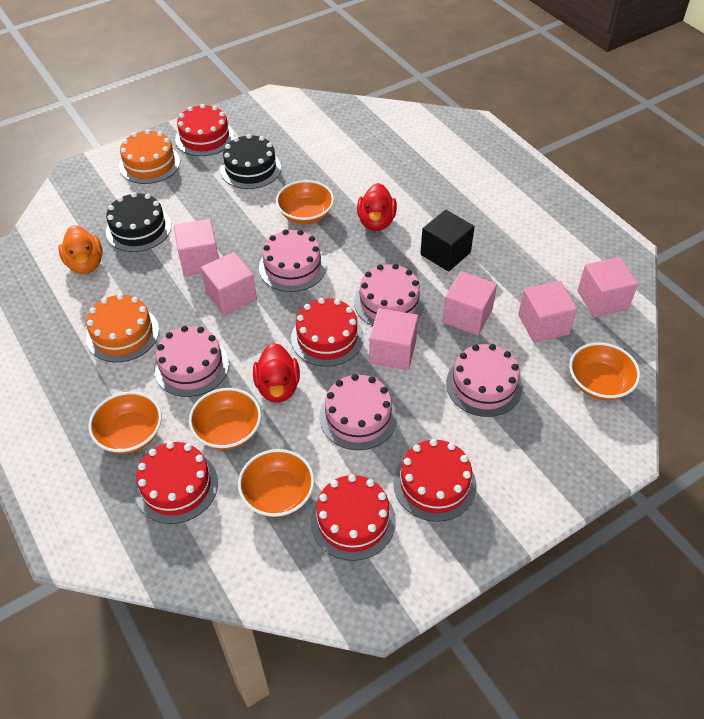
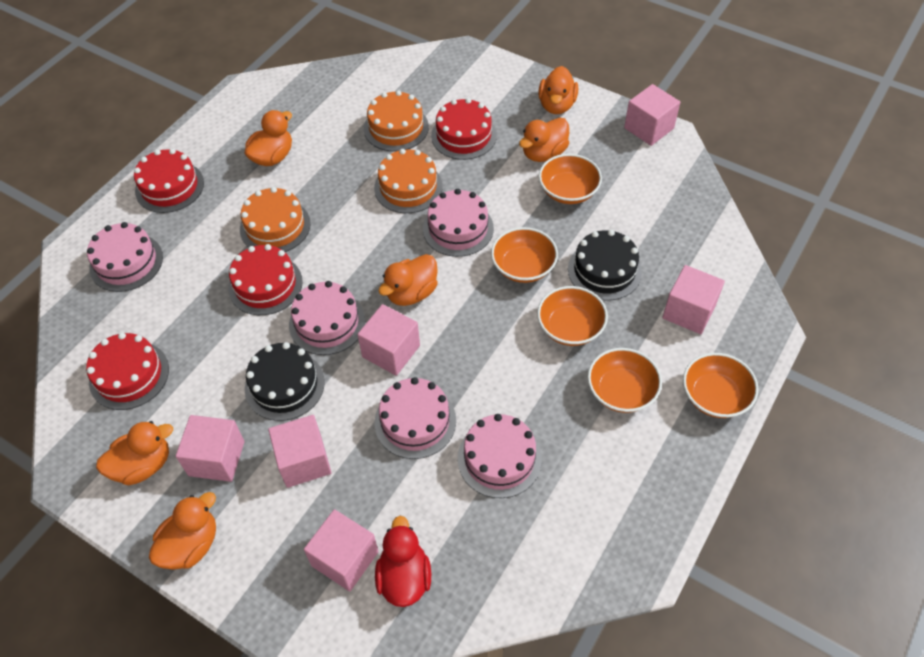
black cube: [420,210,475,272] = 1 -> none = 0
orange cake: [86,294,159,362] [119,129,180,184] = 2 -> [240,187,311,252] [364,90,429,151] [374,149,443,213] = 3
orange duck: [58,225,103,274] = 1 -> [96,421,173,486] [149,492,216,570] [244,110,292,166] [378,254,438,306] [519,118,569,162] [538,66,578,114] = 6
red cake: [135,441,218,524] [175,104,234,156] [291,298,363,367] [310,474,396,561] [393,439,476,522] = 5 -> [86,333,169,410] [134,149,204,213] [228,244,303,315] [431,98,497,160] = 4
red duck: [253,343,300,403] [357,183,397,231] = 2 -> [375,516,431,607] = 1

